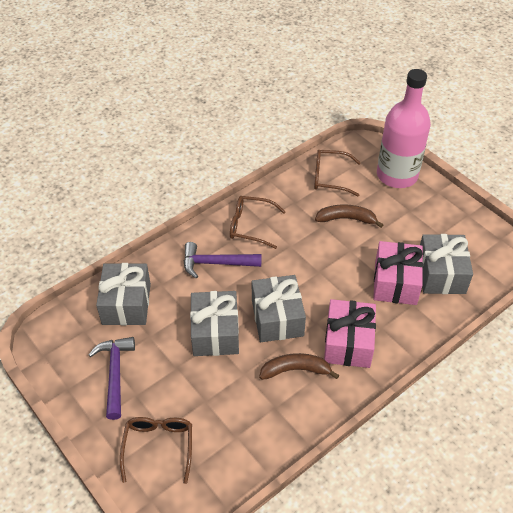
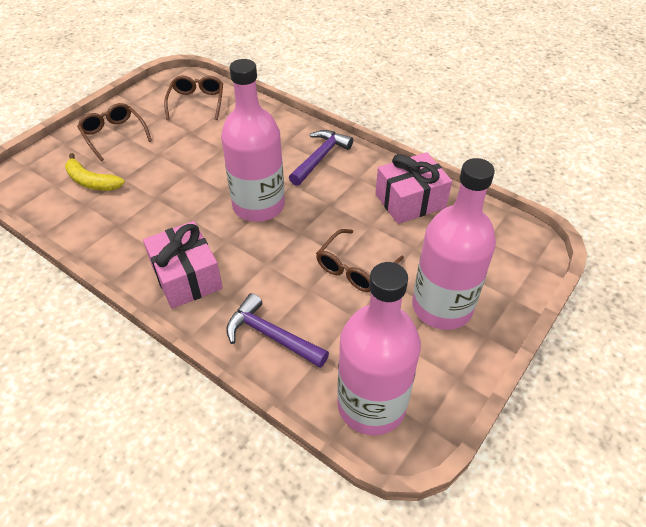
brown banana: [259,353,339,380] [315,204,383,228] = 2 -> none = 0
grey gift: [96,263,151,325] [190,291,239,356] [252,275,306,342] [420,234,473,294] = 4 -> none = 0
pink bottle: [377,69,431,188] = 1 -> [221,59,285,222] [337,262,421,436] [412,158,496,330] = 3
yellow banana: none = 0 -> [65,153,125,191] = 1

